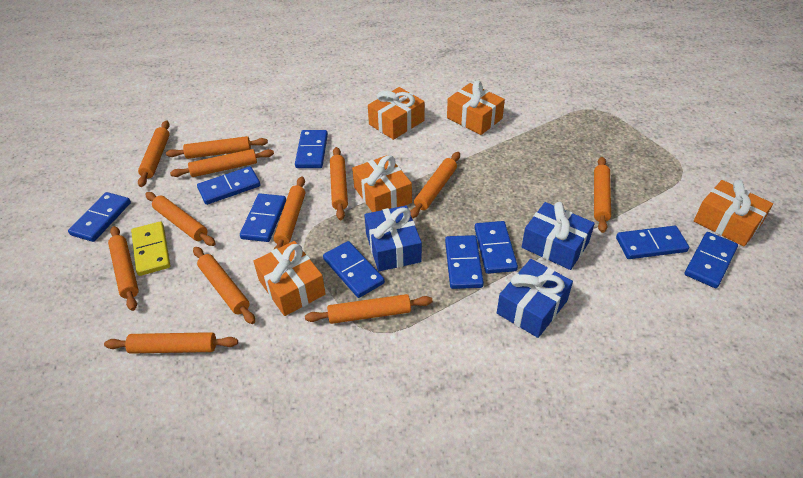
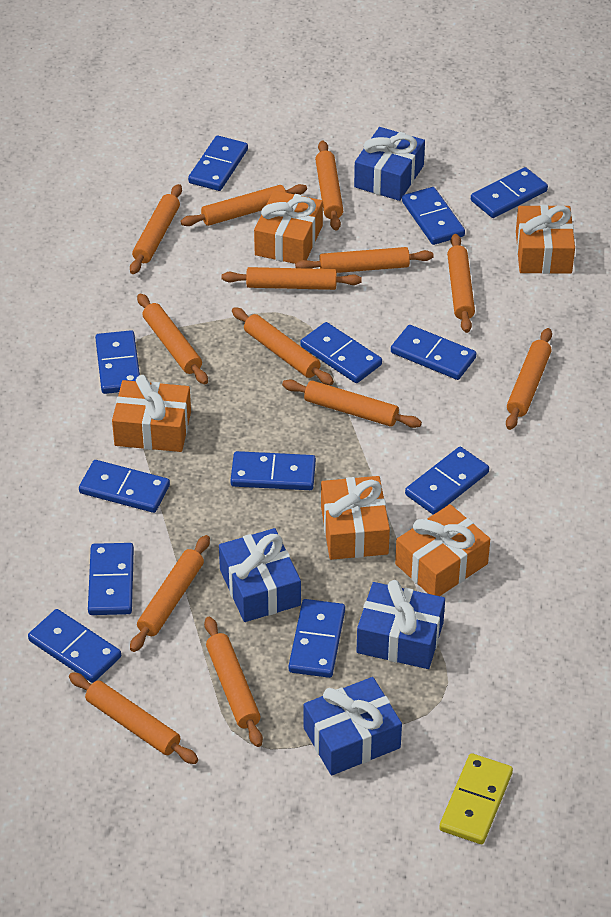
blue domino: [68,192,131,242] [197,166,260,205] [240,193,286,242] [295,130,328,168] [323,241,385,298] [445,235,484,289] [475,221,518,274] [616,226,689,259] [685,232,738,288] = 9 -> [28,609,121,683] [79,460,170,513] [88,543,134,615] [95,330,140,394] [188,136,248,191] [231,451,316,490] [289,599,345,678] [300,322,382,383] [391,325,476,380] [402,187,465,245] [405,447,489,515] [471,167,548,218] = 12
blue gift: [364,205,422,271] [497,259,573,338] [522,202,595,270] = 3 -> [219,528,301,622] [304,677,402,775] [354,127,425,201] [357,580,445,669] = 4
orange rolling pin: [104,332,238,354] [108,226,139,311] [138,121,170,187] [145,192,216,246] [166,136,268,159] [170,149,274,177] [193,247,255,324] [273,176,305,249] [305,294,433,324] [330,147,348,220] [410,152,460,218] [594,157,611,233] = 12 -> [69,672,198,764] [130,184,182,274] [130,535,210,652] [137,293,208,384] [181,184,307,226] [204,617,263,747] [222,267,362,290] [232,307,334,385] [282,379,422,428] [295,247,434,273] [315,141,343,231] [447,234,475,333] [506,328,552,430] = 13

